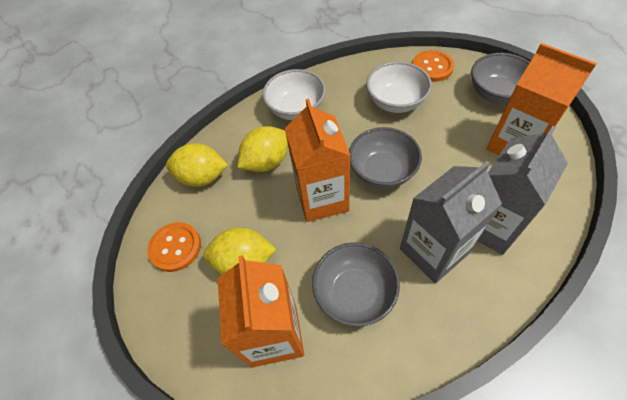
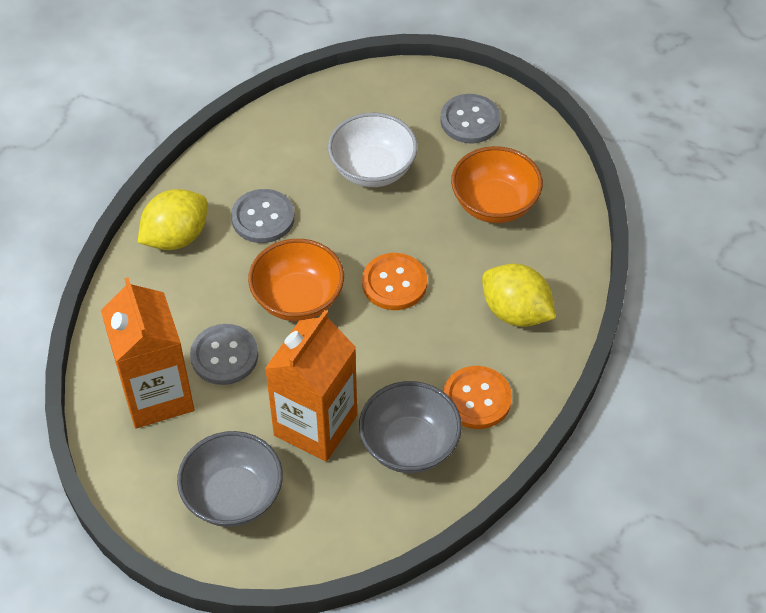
grey bowl: [312,242,400,327] [349,127,422,189] [471,53,530,104] = 3 -> [177,431,283,527] [359,381,462,473] = 2
grey button: none = 0 -> [190,324,258,385] [231,189,295,243] [440,94,501,143] = 3
grey carton: [400,161,502,283] [478,126,568,255] = 2 -> none = 0
orange bowl: none = 0 -> [248,239,344,321] [451,146,543,223] = 2
orange carton: [217,255,304,367] [285,98,350,222] [486,43,597,156] = 3 -> [101,278,194,428] [265,310,357,462] = 2
white bowl: [262,69,326,120] [366,62,432,113] = 2 -> [328,113,418,187] = 1
yellow lemon: [166,143,228,187] [204,227,276,275] [237,126,288,172] = 3 -> [138,189,208,250] [482,263,556,327] = 2

